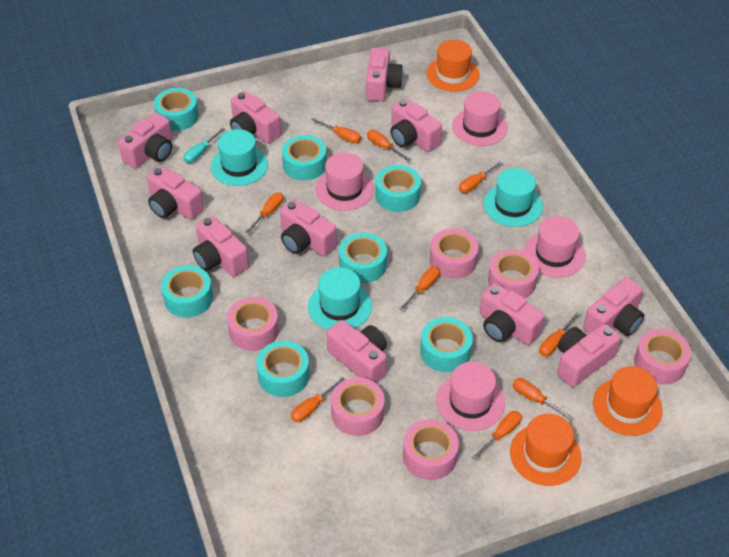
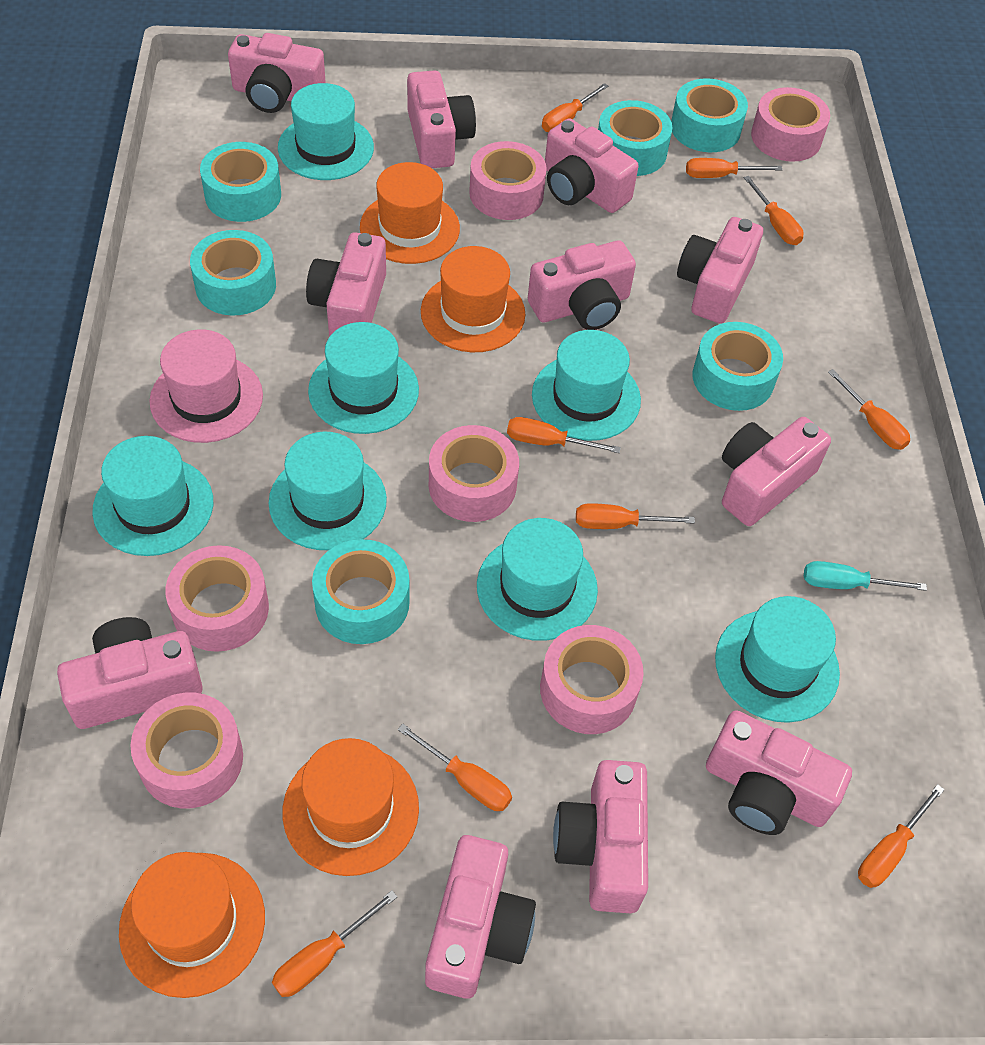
orange hat: [426,40,479,92] [510,414,582,486] [593,366,663,436] = 3 -> [119,852,265,998] [283,738,419,876] [360,162,460,264] [421,246,526,352] = 4
pink hat: [315,152,374,210] [436,362,505,431] [452,91,508,146] [524,216,586,278] = 4 -> [149,329,263,443] = 1
turquoise hat: [211,129,268,186] [308,267,372,330] [483,168,543,227] = 3 -> [92,436,213,556] [269,432,387,550] [278,83,374,180] [308,322,419,434] [477,518,598,641] [532,330,641,441] [715,596,840,723] = 7
turquoise tape: [154,88,199,131] [161,265,213,318] [256,341,310,397] [282,135,327,181] [339,233,387,283] [375,165,421,212] [420,317,473,372] = 7 -> [190,230,276,315] [200,142,281,222] [312,539,410,644] [598,100,673,176] [671,78,748,152] [693,322,783,411] = 6

